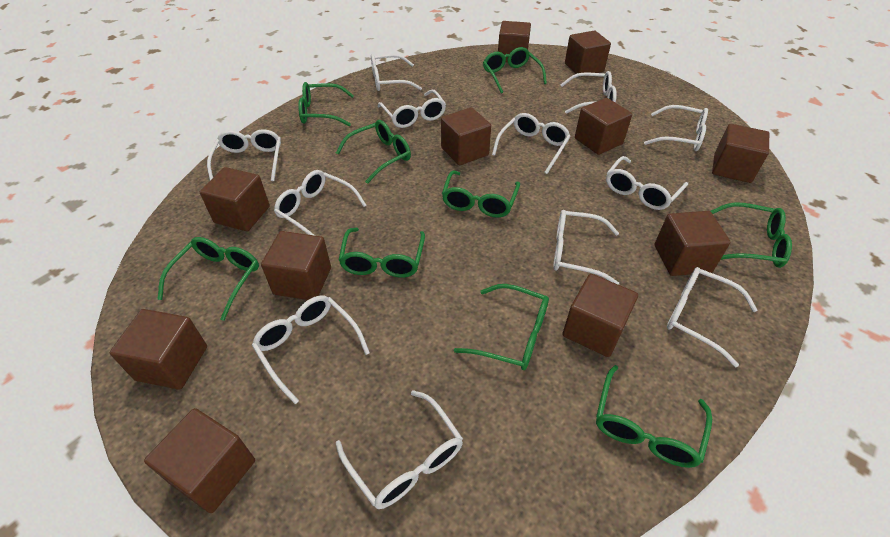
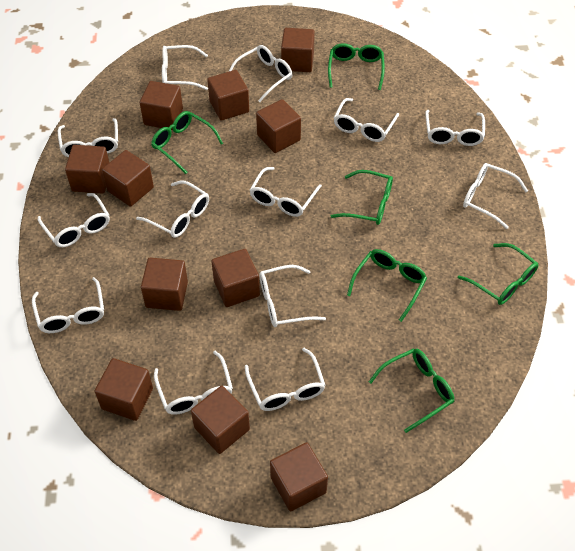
green glasses: [157,237,259,321] [298,82,354,126] [336,120,411,184] [339,228,425,278] [442,171,520,218] [454,284,549,370] [483,47,547,93] [596,365,712,468] [711,202,792,268] = 9 -> [151,111,223,174] [328,43,385,90] [331,170,393,225] [347,249,427,322] [369,348,454,433] [458,243,539,305] = 6
white glasses: [207,129,281,181] [252,295,370,404] [274,170,367,236] [336,390,463,509] [371,54,422,91] [378,90,446,128] [492,113,571,174] [553,210,619,285] [560,71,617,114] [606,156,688,210] [644,105,708,151] [667,267,757,367] = 12 -> [32,277,104,333] [38,193,110,247] [58,118,118,157] [136,180,209,238] [154,351,233,415] [162,45,208,90] [229,45,292,102] [245,348,325,411] [250,167,322,217] [259,265,326,327] [334,98,399,142] [425,110,485,146] [463,163,528,229] = 13

